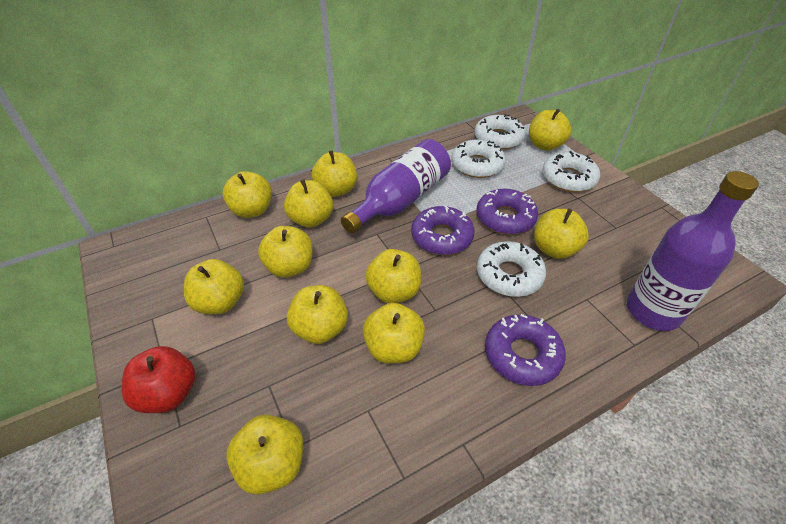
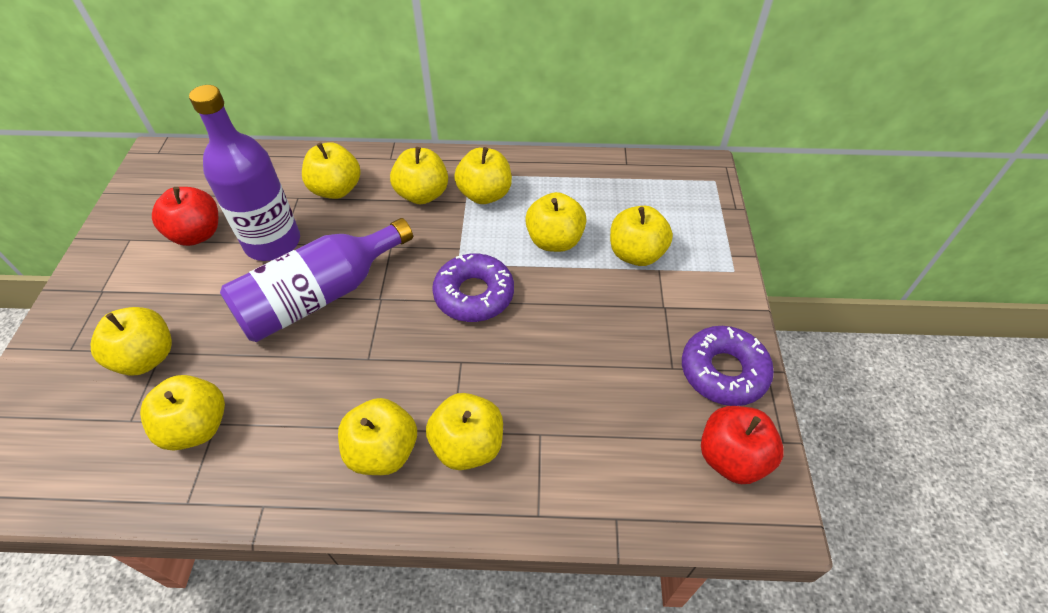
purple donut: [411,206,475,255] [477,189,538,235] [485,314,566,386] = 3 -> [432,254,514,322] [682,326,774,406] = 2
red apple: [122,346,195,413] = 1 -> [152,187,218,246] [701,406,784,484] = 2
white donut: [451,140,506,178] [474,114,525,150] [477,241,546,297] [542,151,600,192] = 4 -> none = 0
yellow apple: [184,259,244,314] [222,171,272,218] [226,414,303,495] [258,226,312,278] [284,179,333,228] [287,285,348,344] [311,150,357,197] [363,303,425,363] [365,249,421,303] [529,109,571,151] [534,208,589,259] = 11 -> [91,307,172,376] [140,375,225,450] [302,142,361,199] [338,398,417,475] [390,147,448,204] [426,393,503,470] [454,147,512,204] [525,192,587,252] [610,206,673,266] = 9

